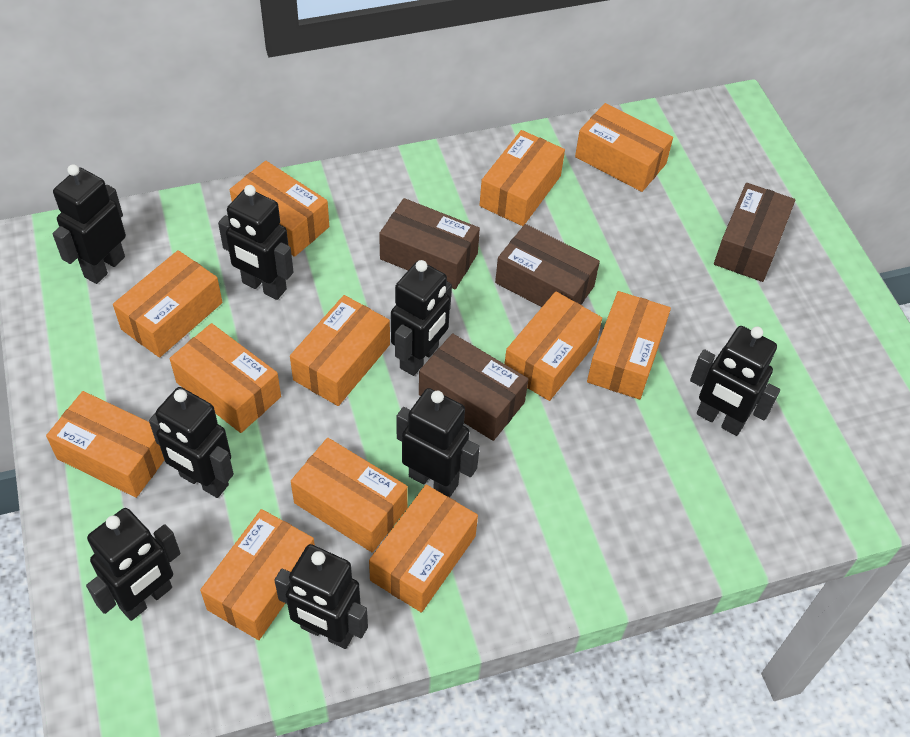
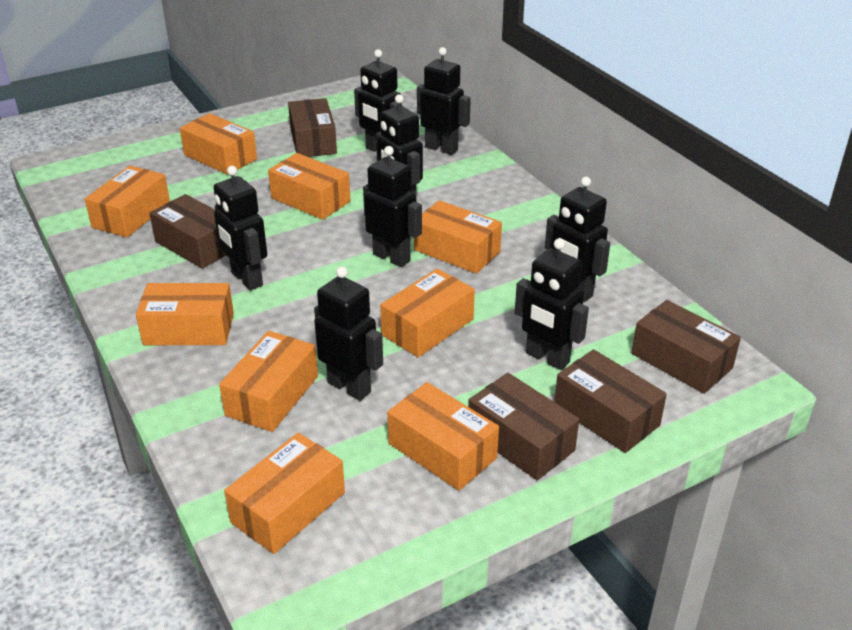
brown box: [379,198,480,289] [419,333,529,441] [495,224,600,307] [714,183,795,282] = 4 -> [149,194,226,269] [288,98,337,157] [468,373,579,480] [554,349,667,453] [632,300,741,394] = 5
orange box: [46,391,164,498] [113,250,222,358] [170,323,281,433] [200,509,315,640] [230,161,329,257] [290,295,390,406] [291,438,408,553] [369,485,478,612] [479,130,565,226] [505,291,602,401] [575,103,673,192] [587,291,671,399] = 12 -> [85,166,170,237] [136,283,234,345] [180,113,257,175] [219,331,318,432] [224,433,345,554] [268,153,351,220] [380,269,475,357] [387,382,499,490] [414,200,502,274] = 9

